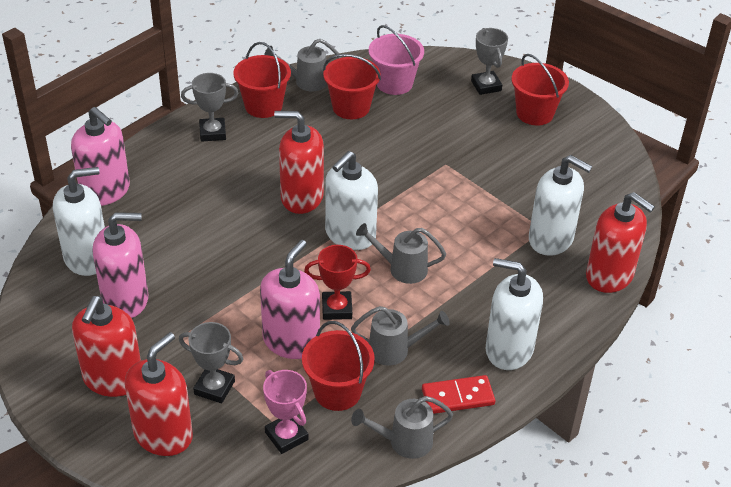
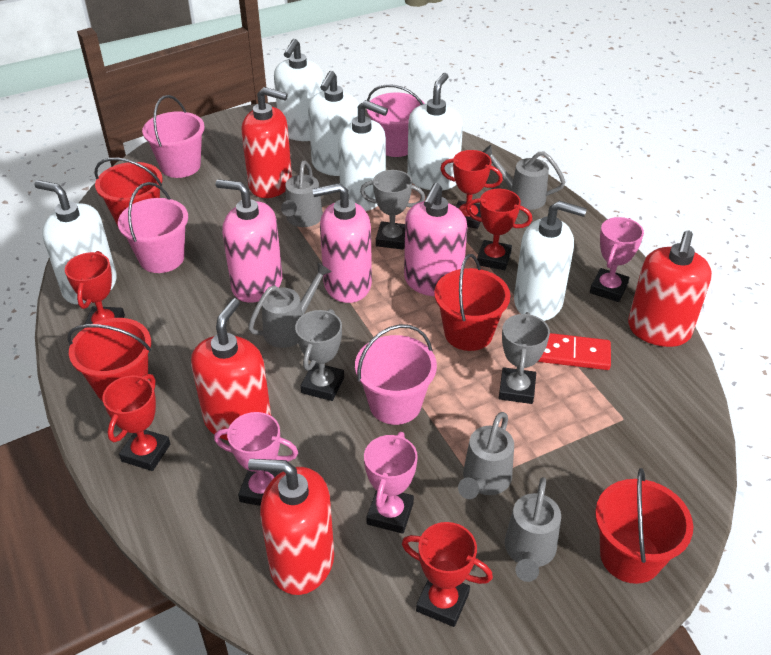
grey watering can: [264,39,341,91] [351,306,450,366] [351,396,453,459] [356,223,446,284] = 4 -> [248,262,331,348] [281,160,323,227] [458,412,514,499] [483,145,566,210] [505,477,561,582] = 5
pink bucket: [369,25,424,95] = 1 -> [118,182,188,273] [142,95,205,178] [355,324,437,425] [367,84,425,157] = 4
pink trophy: [263,370,309,454] = 1 -> [214,412,298,506] [364,432,418,534] [590,217,644,302] = 3
red trophy: [304,245,371,320] = 1 -> [65,251,125,329] [103,374,170,471] [402,522,493,627] [440,150,503,229] [466,189,532,270] = 5
white soap dispenser: [53,167,105,276] [325,151,378,250] [486,258,543,370] [529,155,592,256] = 4 -> [35,180,117,305] [274,39,324,141] [308,71,360,176] [338,100,388,211] [407,73,463,190] [514,201,587,321] = 6

